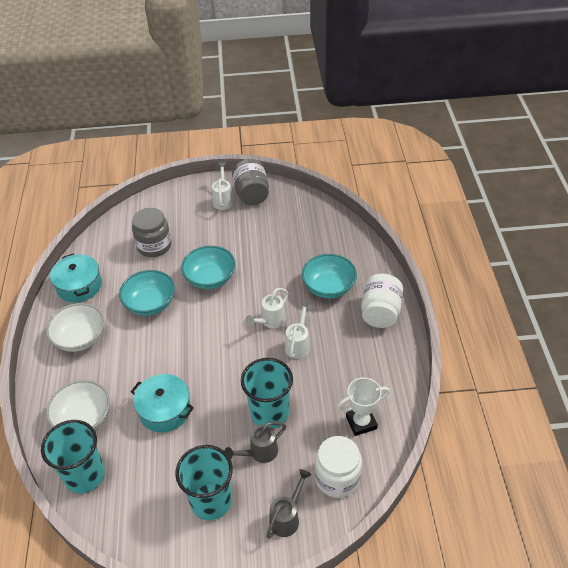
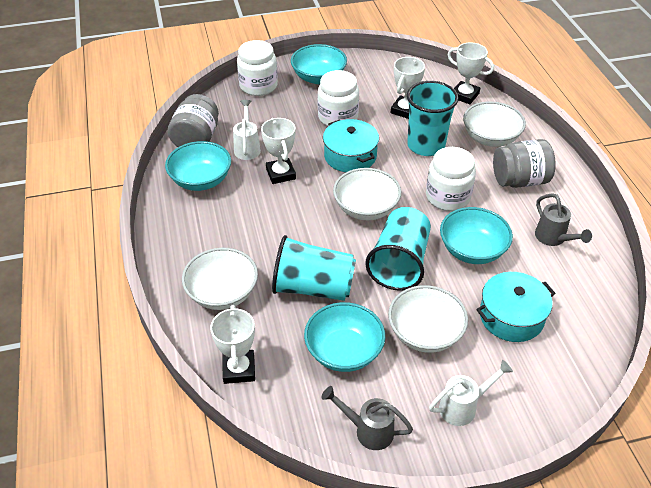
turquoise bowl: [119,270,175,316] [181,246,236,289] [302,254,357,299] = 3 -> [165,141,231,191] [291,44,347,84] [304,302,385,372] [440,207,513,264] = 4
white bowl: [46,303,104,352] [46,380,110,430] = 2 -> [182,248,258,310] [333,168,401,220] [388,285,468,353] [463,101,526,147] = 4
white jar: [315,436,362,498] [361,274,403,328] = 2 -> [237,40,278,96] [318,70,359,126] [426,147,476,211] = 3
white trophy: [337,377,390,436] = 1 -> [210,305,255,384] [261,118,296,184] [391,57,425,119] [447,43,494,104] = 4
white watering can: [212,162,234,210] [245,288,288,328] [285,301,310,359] = 3 -> [233,100,261,160] [429,360,513,426] = 2

